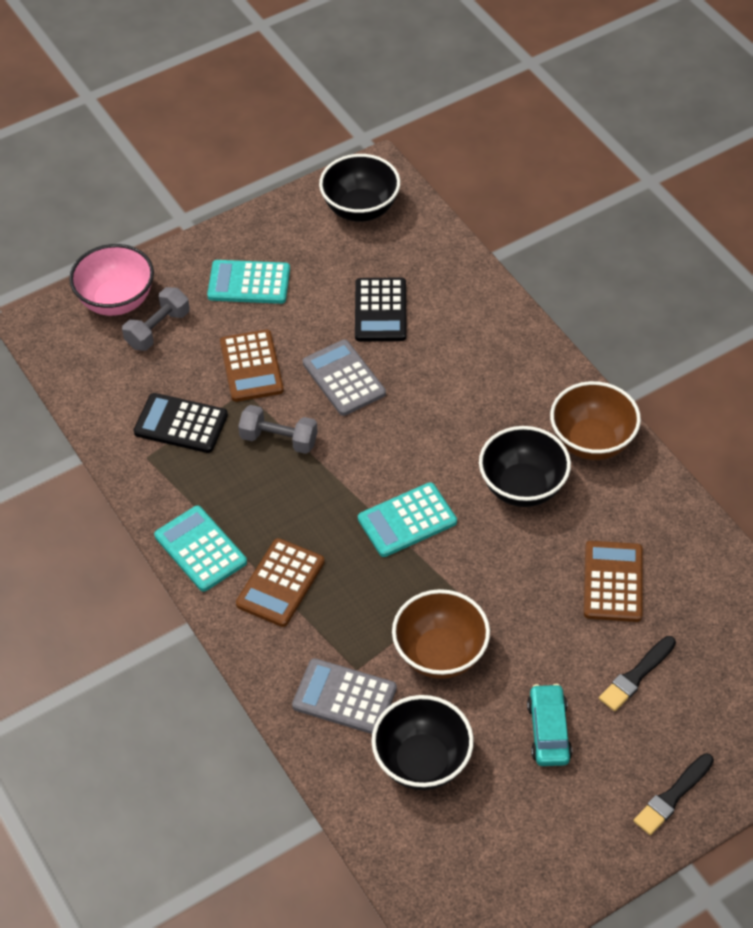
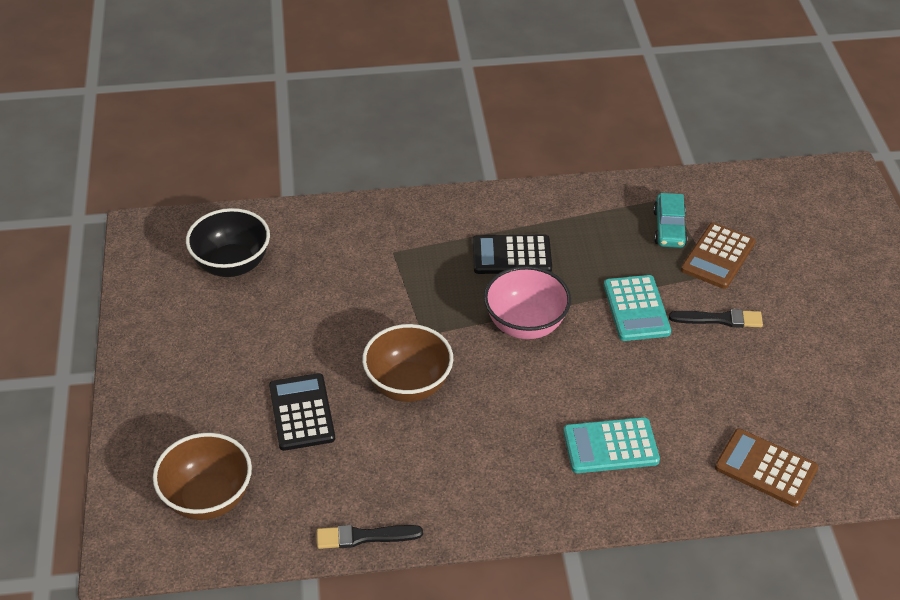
black bowl: [319,154,400,222] [371,695,474,790] [479,426,571,507] = 3 -> [186,208,270,277] = 1
brown calculator: [220,330,284,402] [236,538,325,627] [584,541,643,622] = 3 -> [681,223,756,289] [715,429,818,507] = 2
grey calculator: [292,658,397,734] [303,340,386,416] = 2 -> none = 0
grey dumbbell: [122,287,190,351] [238,405,318,454] = 2 -> none = 0
turquoise calculator: [154,506,247,592] [207,260,290,304] [358,482,457,557] = 3 -> [563,417,660,473] [604,275,671,341] = 2

